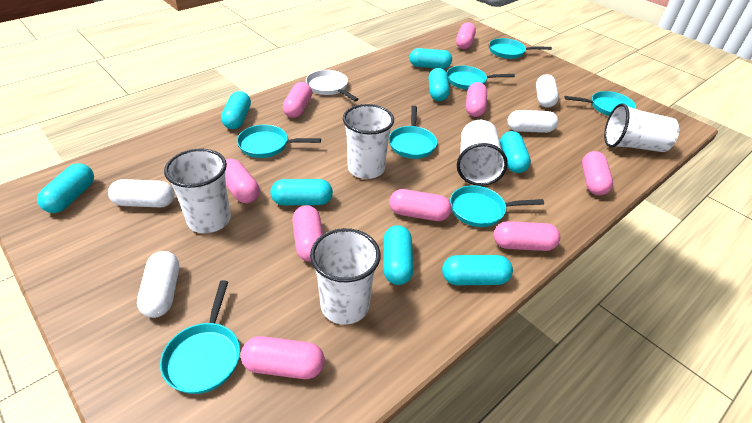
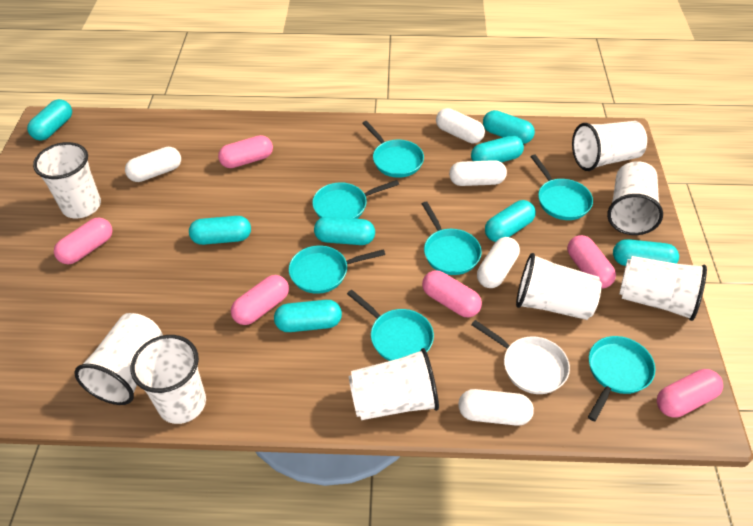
pink capsule: [225,159,260,203] [241,336,325,379] [283,82,312,118] [293,206,323,262] [389,189,452,221] [456,22,476,49] [466,82,487,117] [494,221,560,251] [582,151,613,195] = 9 -> [54,218,112,264] [218,135,273,168] [231,275,289,325] [422,270,482,317] [567,235,616,288] [657,369,723,418] = 6
white capsule: [108,179,175,207] [137,251,179,318] [507,110,558,133] [536,74,559,108] = 4 -> [125,147,181,182] [436,108,485,144] [449,160,507,186] [458,389,534,426] [477,237,520,288] = 5
white cup: [164,149,231,233] [310,228,381,325] [343,104,394,179] [457,120,508,186] [604,103,679,152] = 5 -> [33,142,101,218] [74,313,163,405] [131,335,206,424] [348,348,439,420] [516,253,602,320] [572,121,647,171] [607,161,663,235] [619,256,707,321] = 8

